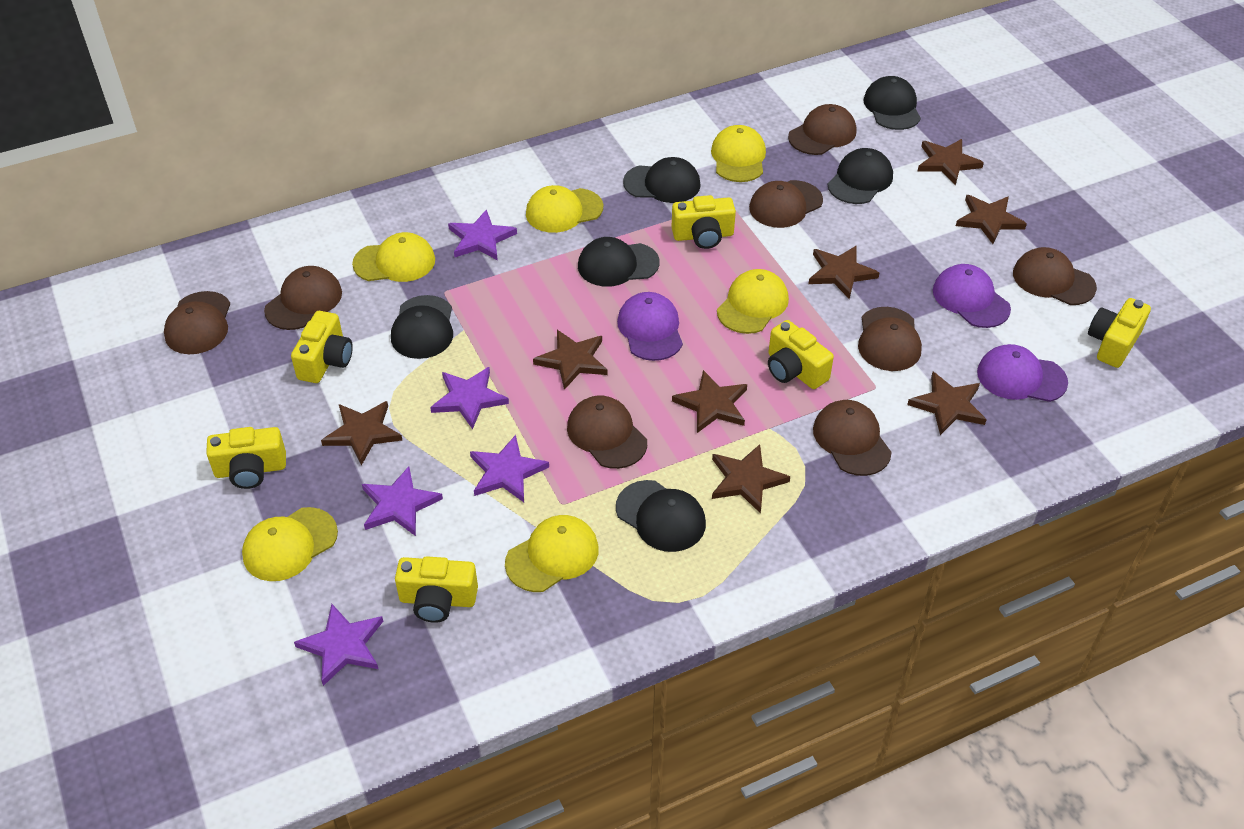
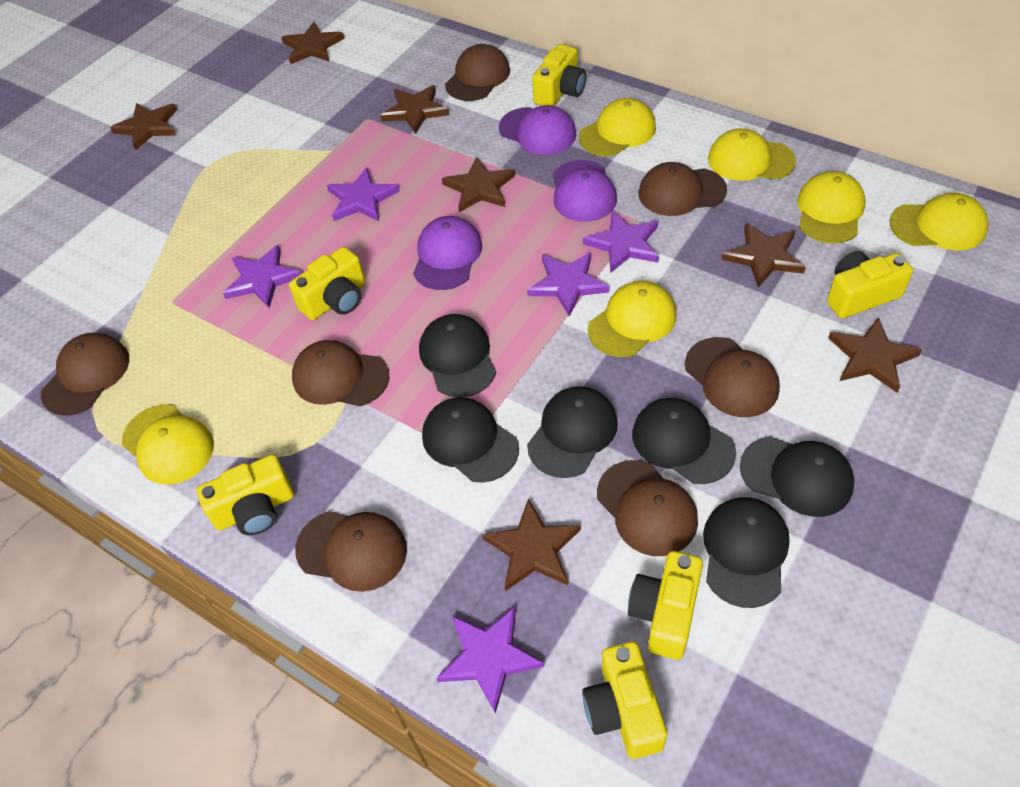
brown cap: [164,291,230,354] [264,266,342,330] [567,395,647,469] [749,180,823,228] [788,104,856,155] [813,400,892,476] [858,307,922,371] [1013,247,1097,305] = 8 -> [41,333,129,416] [292,340,390,406] [295,511,407,592] [445,44,510,101] [597,460,698,556] [638,162,727,216] [685,337,780,417] = 7
brown star: [321,401,403,466] [533,330,607,390] [672,370,747,433] [712,444,790,514] [808,246,879,299] [907,372,987,435] [918,139,984,185] [956,195,1027,244] = 8 -> [110,103,177,150] [281,22,345,64] [380,85,450,134] [442,157,515,212] [482,499,581,591] [722,223,806,288] [828,317,922,393] = 7

